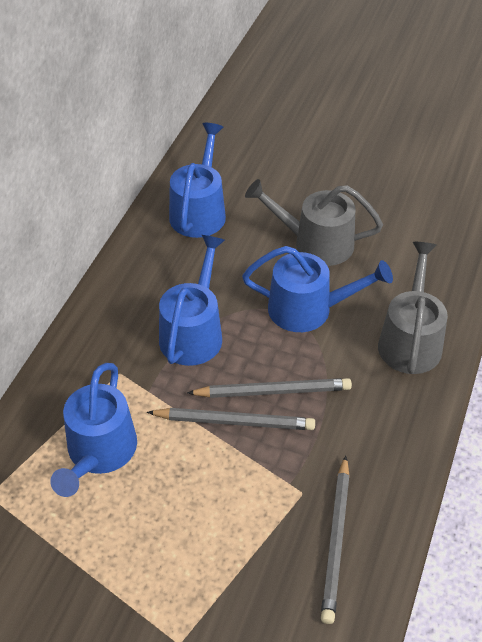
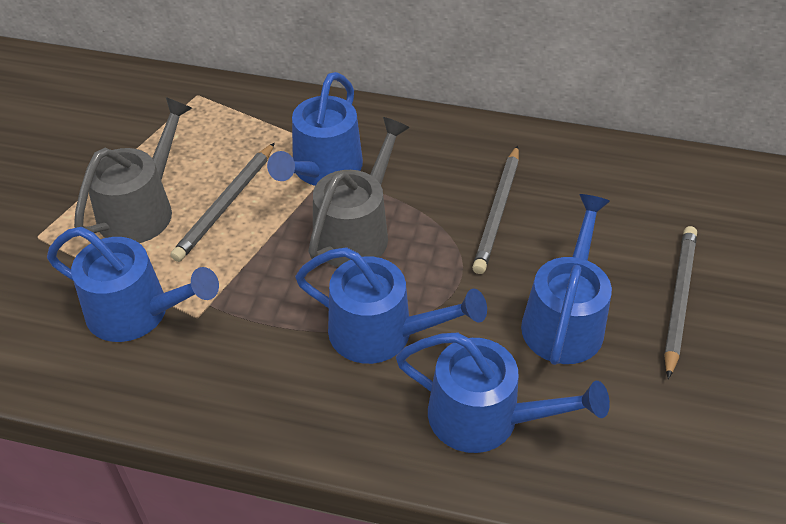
blue watering can: [50,363,137,497] [159,235,225,366] [169,123,226,238] [242,246,393,332] = 4 -> [47,227,219,342] [267,72,363,186] [295,247,487,364] [396,333,610,453] [521,194,612,365] = 5

